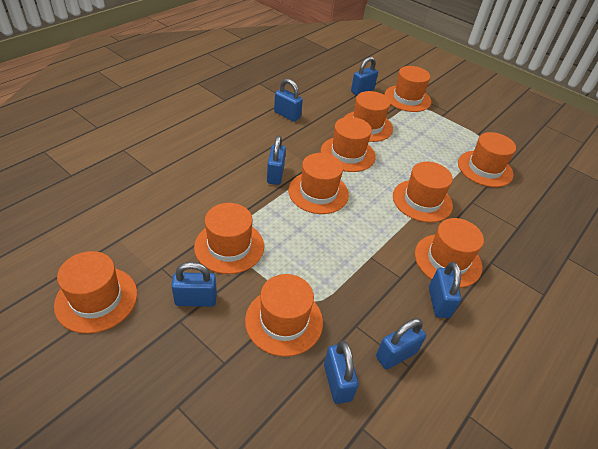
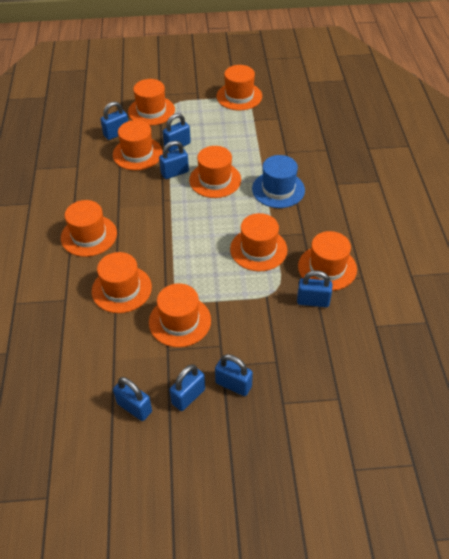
blue hat: none = 0 -> [252,155,305,208] = 1
orange hat: [54,251,137,334] [194,203,264,274] [245,274,323,357] [288,153,349,214] [321,117,376,172] [345,91,393,142] [384,66,431,112] [393,162,453,223] [415,218,484,288] [458,132,516,187] = 10 -> [61,200,117,257] [92,252,152,313] [113,120,163,170] [128,79,175,126] [149,283,211,347] [189,146,241,198] [216,65,262,110] [230,213,287,271] [298,231,357,291] = 9

